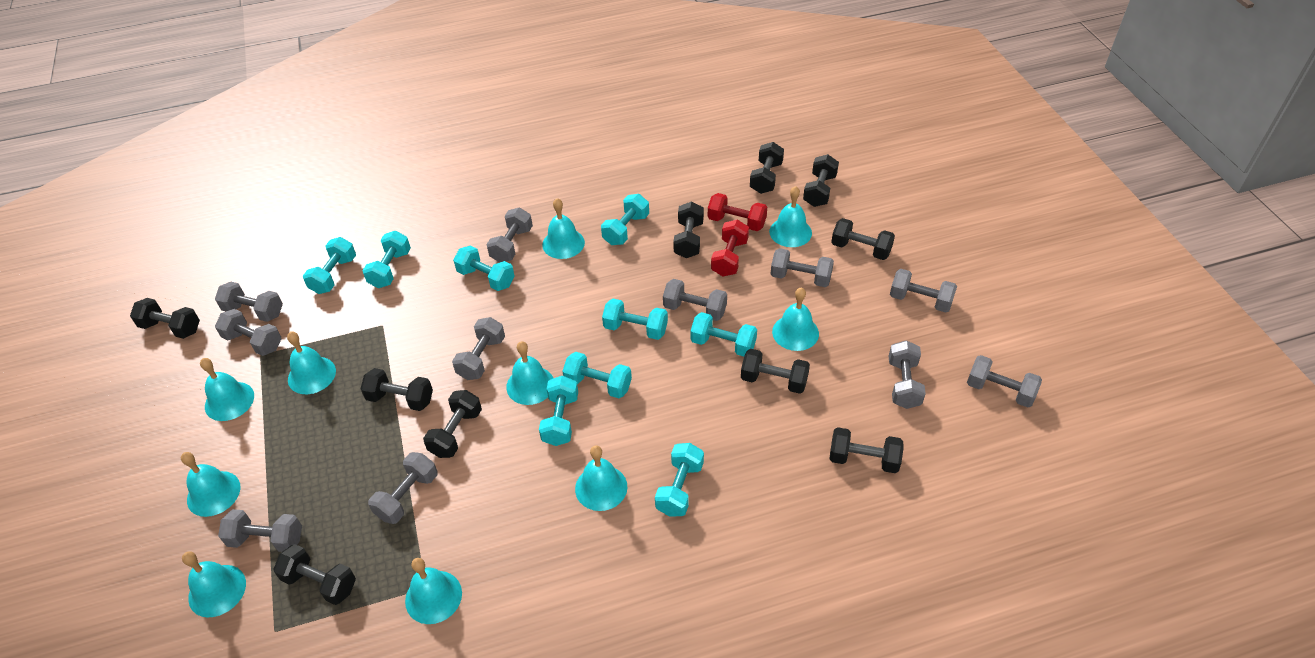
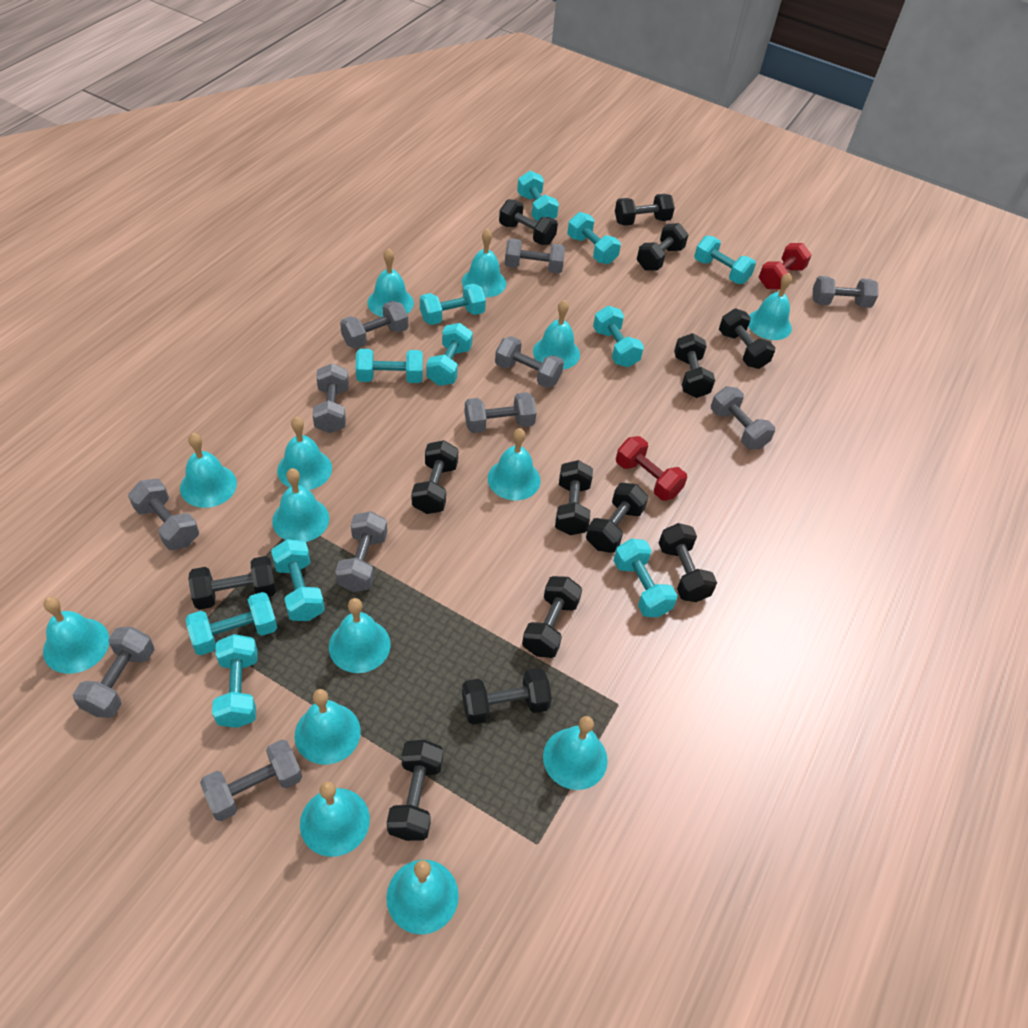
black dumbbell: [130,298,200,339] [273,544,356,605] [361,368,433,411] [423,390,482,458] [673,201,704,258] [741,349,810,394] [750,142,784,194] [803,154,839,207] [830,427,904,473] [831,218,895,260] = 10 -> [188,556,276,610] [387,740,443,841] [411,440,458,514] [462,668,552,725] [499,199,558,245] [522,576,582,658] [555,460,593,535] [586,483,648,553] [615,194,675,226] [637,223,688,271] [659,523,717,602] [674,333,715,398] [719,309,775,369] = 13
turquoise bell: [181,452,240,517] [182,551,246,618] [200,358,254,421] [287,332,336,394] [405,558,462,624] [506,341,553,405] [542,198,585,259] [575,445,627,511] [769,186,812,247] [772,288,819,351] = 10 -> [43,597,109,674] [180,433,237,508] [272,468,329,542] [277,417,332,490] [295,689,361,765] [300,781,370,857] [329,598,391,673] [367,248,414,317] [386,860,459,935] [462,229,506,297] [488,428,541,500] [533,300,580,369] [543,716,608,790] [748,273,792,340] = 14
turquoise dumbbell: [303,237,356,294] [362,231,411,288] [453,246,515,291] [539,376,578,446] [562,352,632,398] [601,194,649,245] [602,299,668,340] [655,443,704,516] [691,312,757,356] = 9 -> [185,592,278,655] [212,634,258,728] [271,539,325,621] [356,349,423,383] [420,284,486,325] [426,323,473,386] [517,171,559,221] [567,212,621,264] [593,306,644,367] [613,539,678,617] [694,235,756,284] = 11

